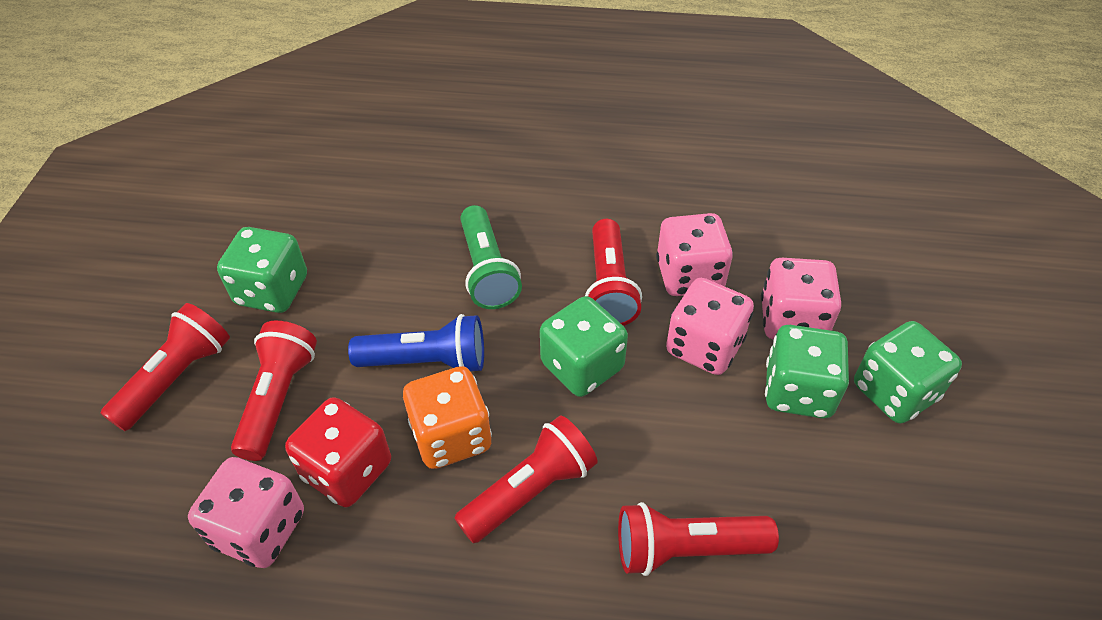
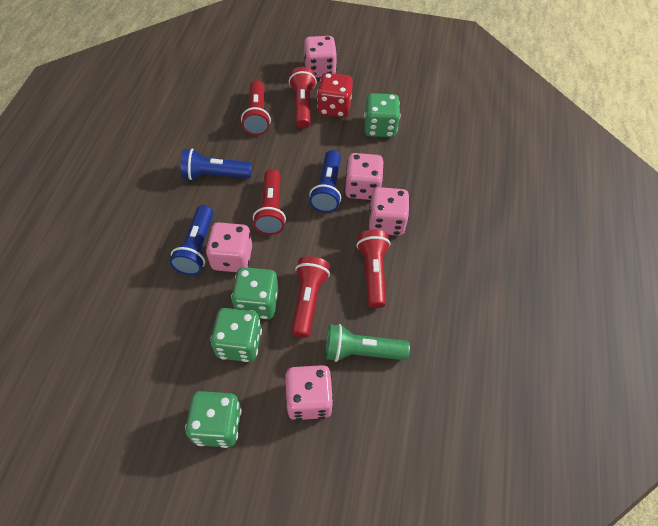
blue flashlight: [348,314,484,371] = 1 -> [169,205,213,275] [181,149,252,180] [309,150,341,213] = 3
orange dice: [403,366,492,469] = 1 -> none = 0
pink dice: [188,457,304,568] [656,213,733,296] [666,278,754,375] [761,258,841,340] = 4 -> [206,222,252,272] [285,365,334,421] [304,36,337,78] [345,153,383,200] [369,187,410,236] = 5

